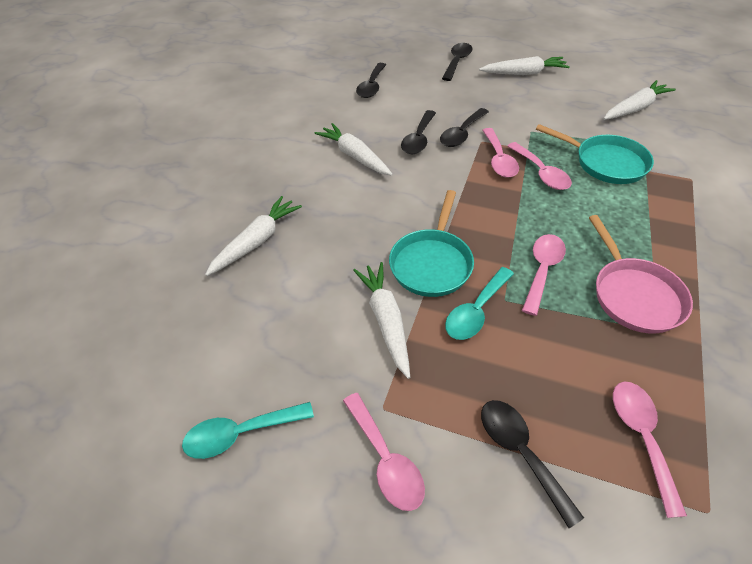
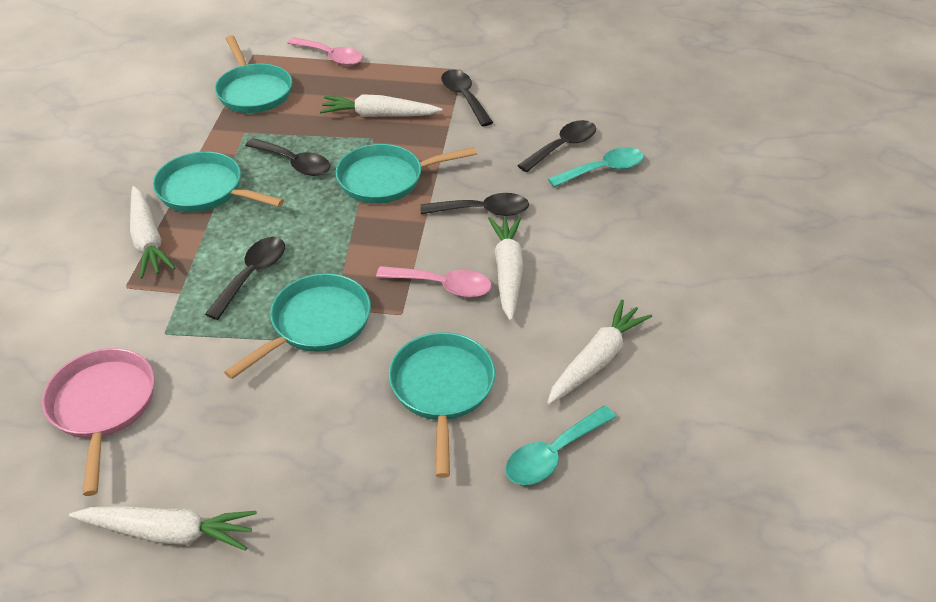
pink spoon: [343,393,425,511] [482,128,519,178] [507,142,572,190] [522,234,566,316] [613,382,687,518] = 5 -> [287,37,363,66] [376,266,492,298] = 2
turquoise pan: [389,190,474,297] [536,124,654,184] = 2 -> [153,152,284,212] [215,35,292,113] [224,273,371,379] [336,144,477,204] [389,332,495,478] = 5

